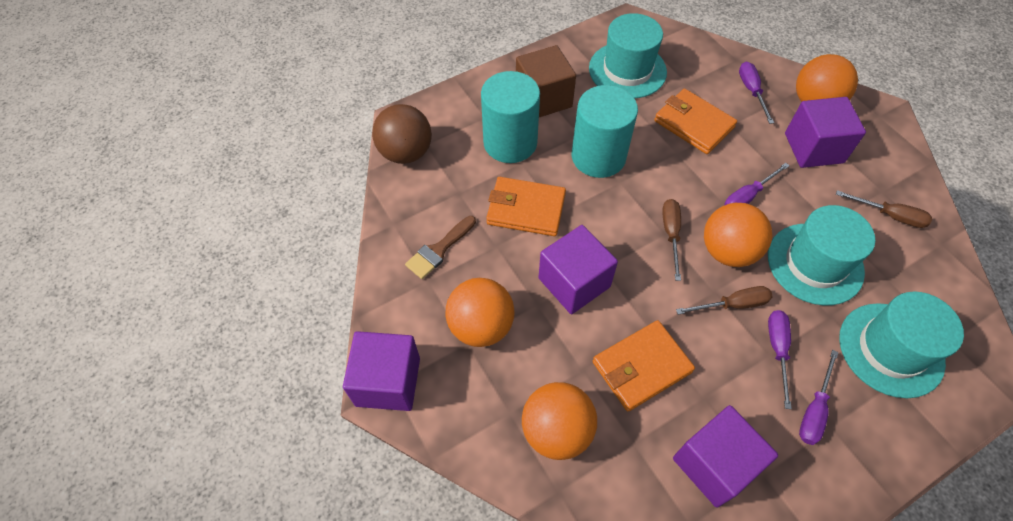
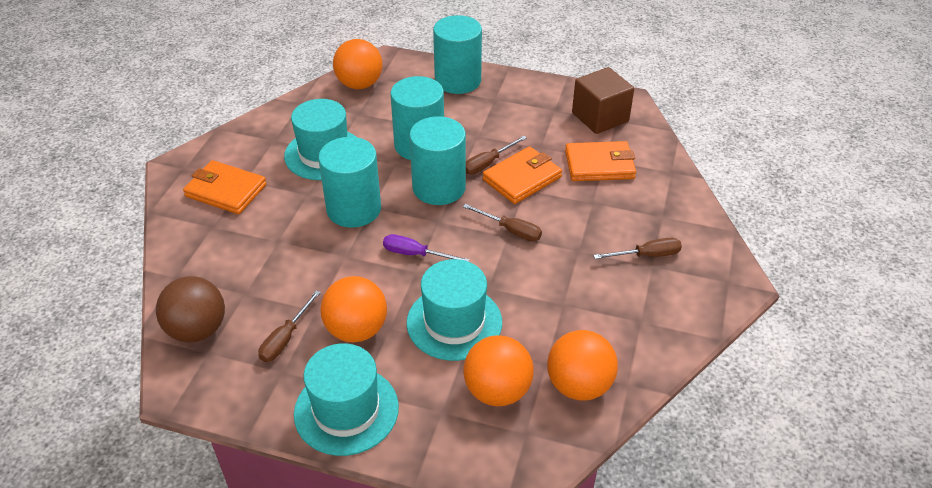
brown brush: [405,216,476,279] = 1 -> none = 0
brown screwdriver: [662,199,681,281] [676,286,772,315] [836,190,932,228] = 3 -> [258,290,321,362] [463,204,542,241] [466,136,527,175] [593,238,682,259] = 4
purple cube: [343,331,420,411] [538,225,618,314] [673,405,778,508] [785,97,866,168] = 4 -> none = 0
purple screwdriver: [724,163,789,206] [739,62,774,124] [768,310,792,409] [799,350,839,445] = 4 -> [383,234,469,262] = 1
turquoise cylinder: [481,71,540,163] [572,85,638,178] = 2 -> [318,137,381,228] [390,76,444,160] [409,116,466,205] [433,15,482,94] = 4

